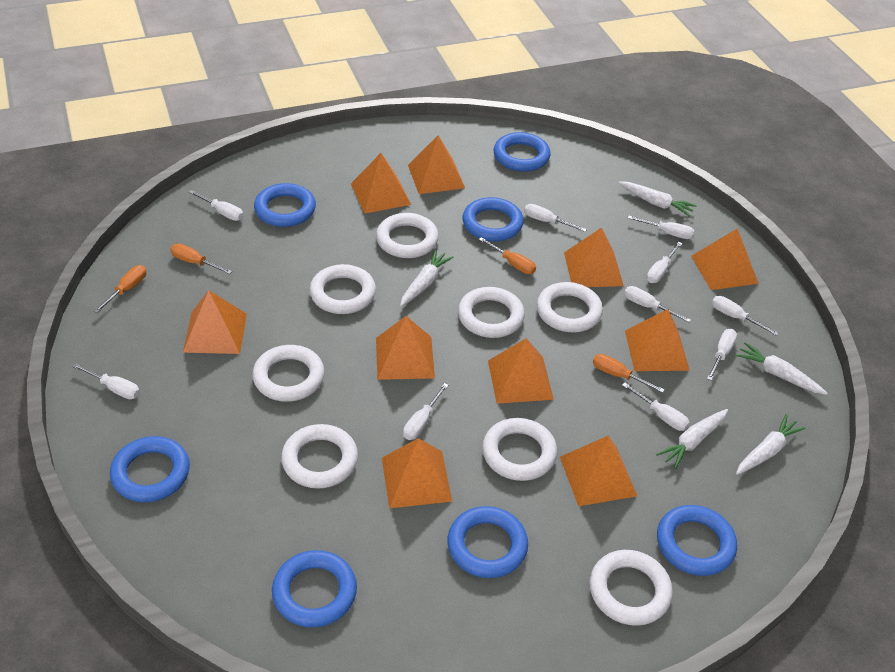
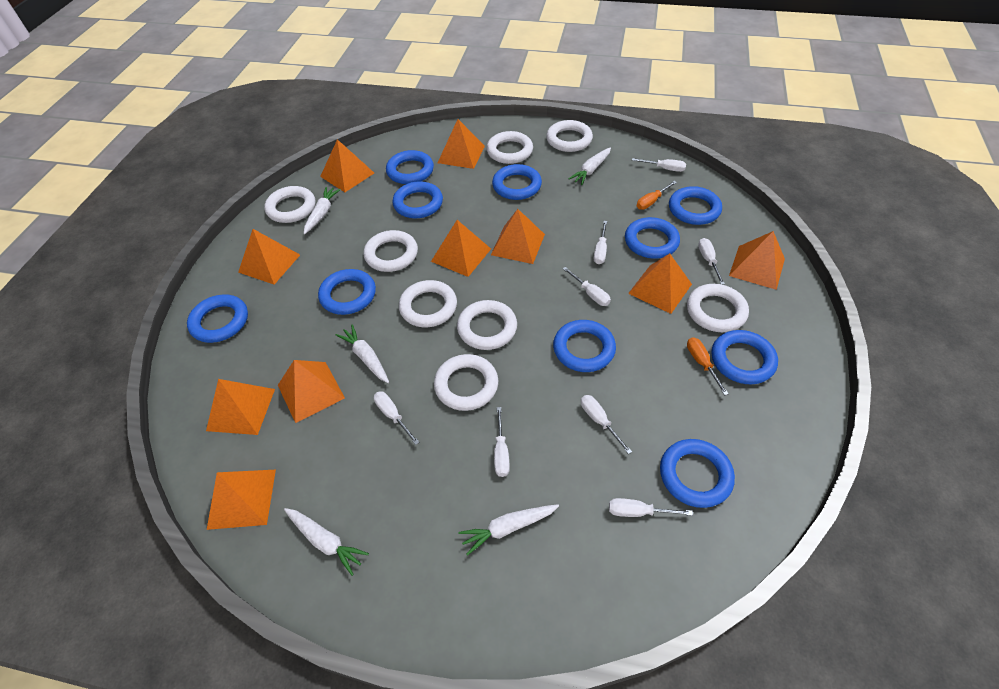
blue ring: [110,436,190,502] [254,183,316,227] [272,550,357,628] [447,506,528,578] [462,197,524,241] [494,132,550,172] [657,505,737,576] = 7 -> [187,295,248,343] [318,269,376,315] [386,150,434,184] [392,181,443,218] [492,164,542,200] [553,320,616,372] [625,217,680,259] [660,439,735,508] [669,186,722,225] [712,330,778,384] = 10
orange screwdriver: [94,265,147,313] [170,244,232,274] [479,237,536,274] [593,354,665,393] = 4 -> [637,181,677,210] [687,337,728,395] = 2
white screwdriver: [72,363,140,399] [189,190,243,221] [403,383,448,440] [524,204,587,232] [622,383,690,431] [624,286,691,322] [628,216,694,239] [647,242,682,283] [707,329,737,381] [712,296,778,336] = 10 -> [374,391,419,445] [494,407,510,477] [563,267,611,306] [581,395,632,454] [594,221,607,264] [609,498,693,517] [632,158,686,172] [698,238,725,285] = 8

